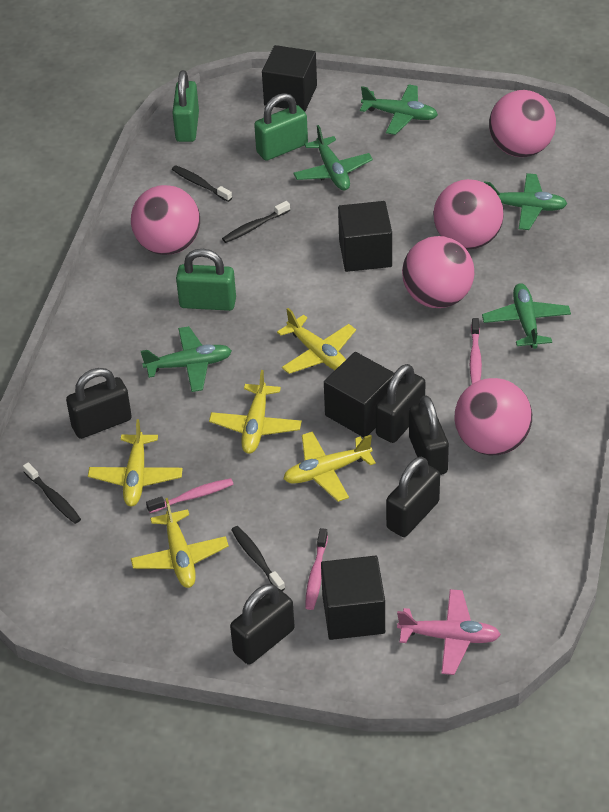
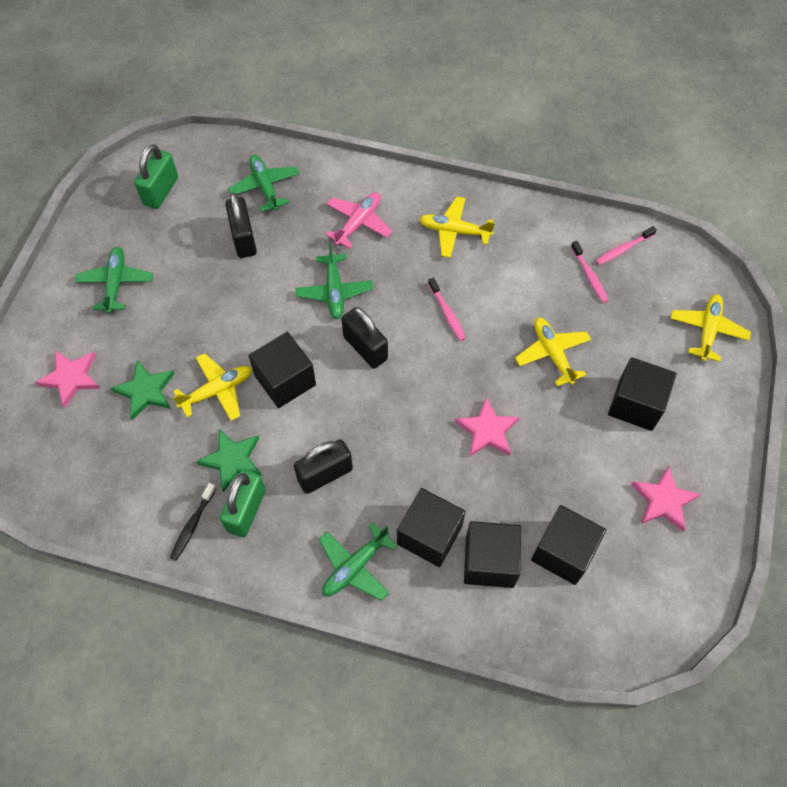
black cube: [262,45,317,112] [321,556,385,640] [324,352,394,438] [338,201,392,272] = 4 -> [248,332,316,408] [397,488,466,567] [464,521,521,588] [531,505,606,585] [608,357,676,431] = 5
black padlock: [66,368,132,439] [230,584,295,664] [375,364,425,443] [386,457,440,537] [409,395,449,475] = 5 -> [225,193,257,258] [294,439,353,494] [342,307,388,368] = 3
black toothbrush: [23,462,81,524] [172,165,232,202] [222,201,290,243] [231,526,285,591] = 4 -> [170,483,216,561] = 1
green padlock: [172,70,199,142] [176,249,236,311] [254,93,308,161] = 3 -> [134,144,178,209] [220,470,266,537] = 2
green plane: [141,326,232,392] [293,125,373,190] [360,84,438,135] [482,283,571,349] [484,173,567,230] = 5 -> [75,247,153,314] [228,155,300,212] [296,243,373,319] [319,522,397,601] = 4
green star: none = 0 -> [111,360,175,420] [196,429,262,493] = 2
pink ball: [131,185,200,255] [402,236,474,308] [434,179,504,249] [454,378,532,455] [489,90,556,157] = 5 -> none = 0
pink star: none = 0 -> [35,350,101,408] [455,398,520,456] [631,466,701,532] = 3
yellow plane: [88,419,183,506] [131,498,229,588] [209,370,302,454] [277,308,356,374] [283,431,376,502] = 5 -> [173,353,252,421] [419,197,495,258] [515,318,591,386] [670,294,751,362] = 4

